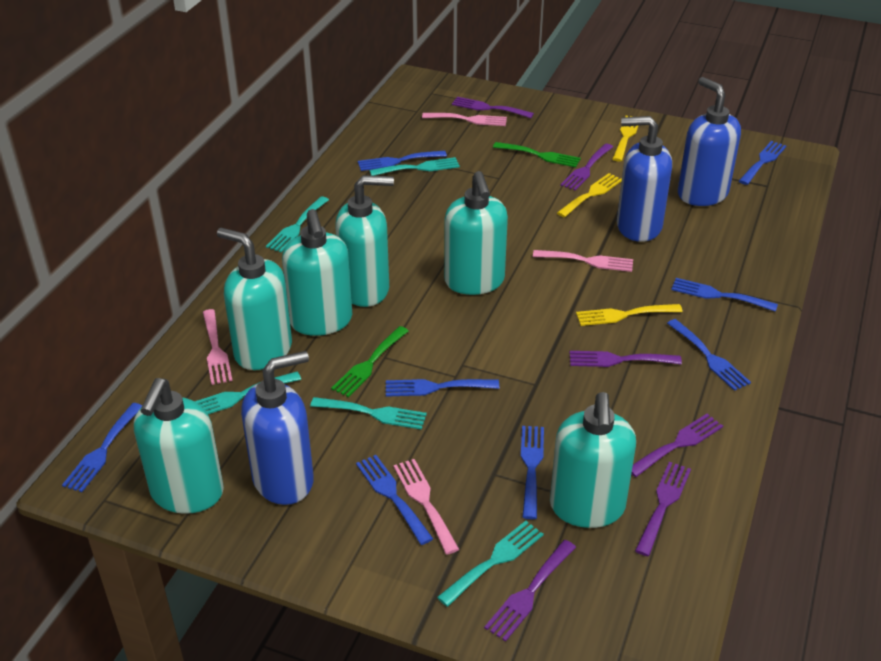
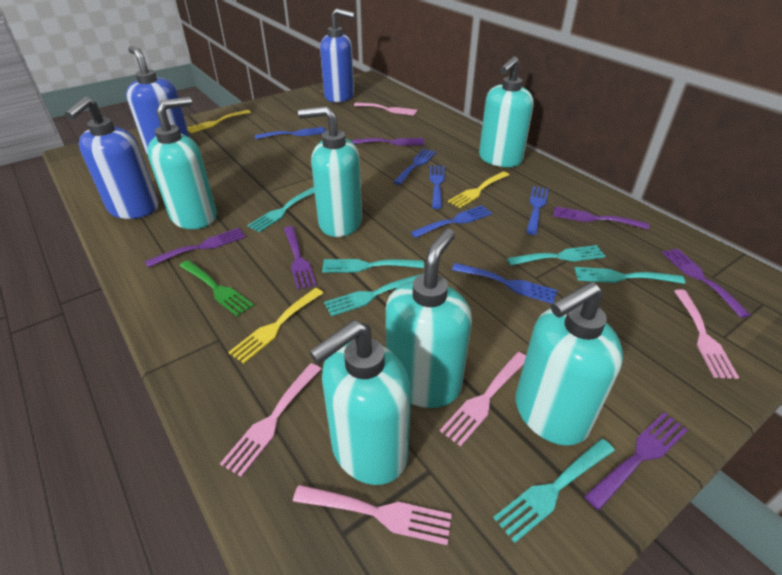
blue fork: [62,403,142,492] [356,455,433,545] [358,151,447,171] [386,379,499,397] [521,426,544,519] [667,319,751,391] [671,278,778,312] [739,141,786,185] = 8 -> [255,127,326,139] [393,149,436,185] [411,205,492,238] [430,165,445,209] [452,263,558,304] [526,186,549,235] = 6
green fork: [331,326,409,397] [493,142,581,167] = 2 -> [179,260,254,317] = 1
pink fork: [203,309,232,385] [393,459,459,554] [422,113,507,126] [533,250,633,272] = 4 -> [220,363,321,477] [293,485,452,545] [354,103,417,115] [440,352,526,446] [674,290,739,379] = 5
turquoise fork: [194,371,301,414] [266,196,329,252] [310,397,427,430] [370,157,460,176] [437,521,544,607] = 5 -> [247,187,315,232] [322,259,424,273] [324,274,422,316] [493,439,615,543] [507,245,606,266] [574,267,685,284] = 6

